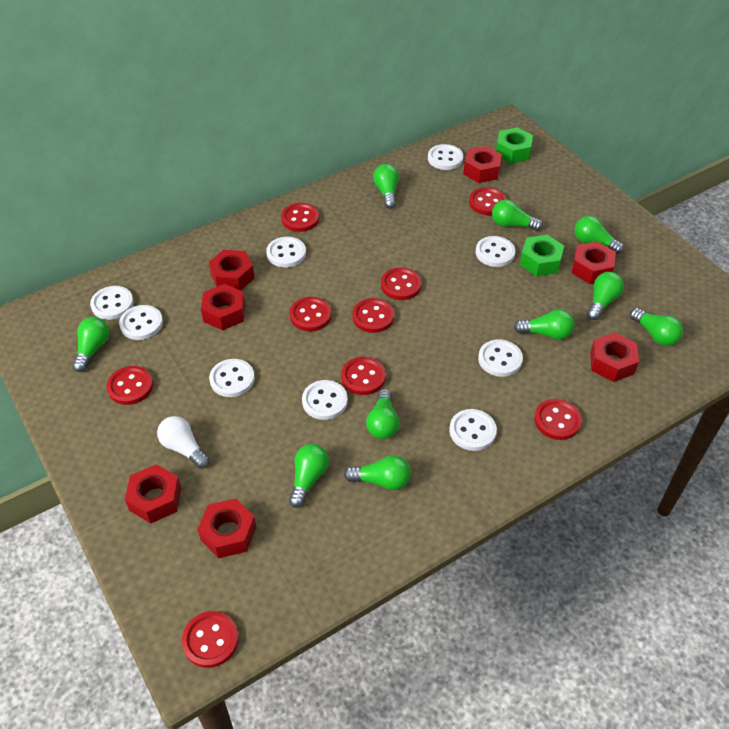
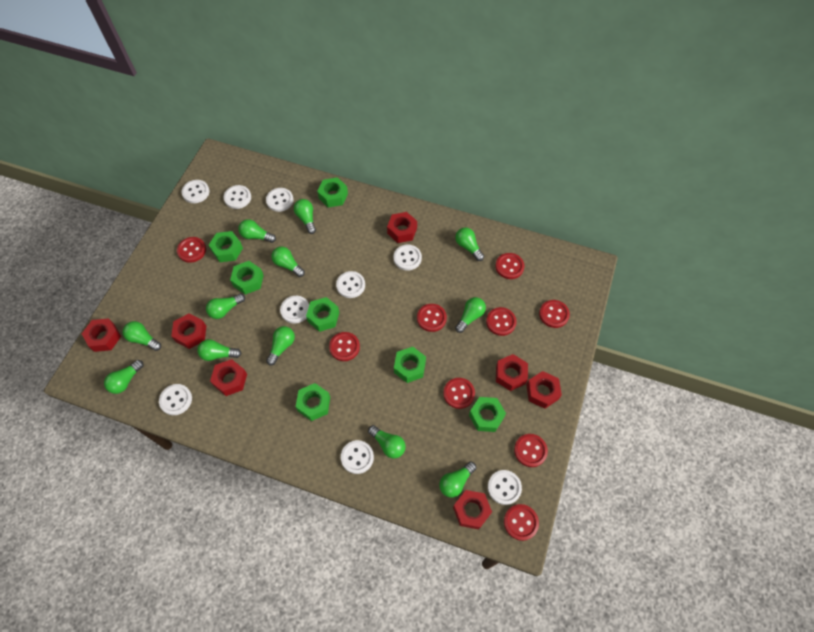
green light bulb: [73,317,109,372] [289,444,329,508] [344,455,411,490] [366,389,399,439] [373,164,399,209] [492,199,543,231] [514,309,575,340] [574,216,624,254] [587,272,624,320] [630,308,683,346] = 10 -> [104,360,144,394] [123,321,161,351] [197,339,241,361] [206,294,245,319] [238,219,276,243] [266,326,295,366] [271,247,305,277] [294,199,316,234] [368,425,406,458] [439,462,476,498] [455,227,484,261] [455,297,486,333] = 12
green nut: [496,127,533,164] [520,235,564,277] = 2 -> [209,231,243,262] [230,261,264,295] [296,383,330,421] [306,297,339,332] [317,177,348,208] [394,347,426,383] [469,397,506,432] = 7
white light bulb: [157,416,210,469] = 1 -> none = 0

